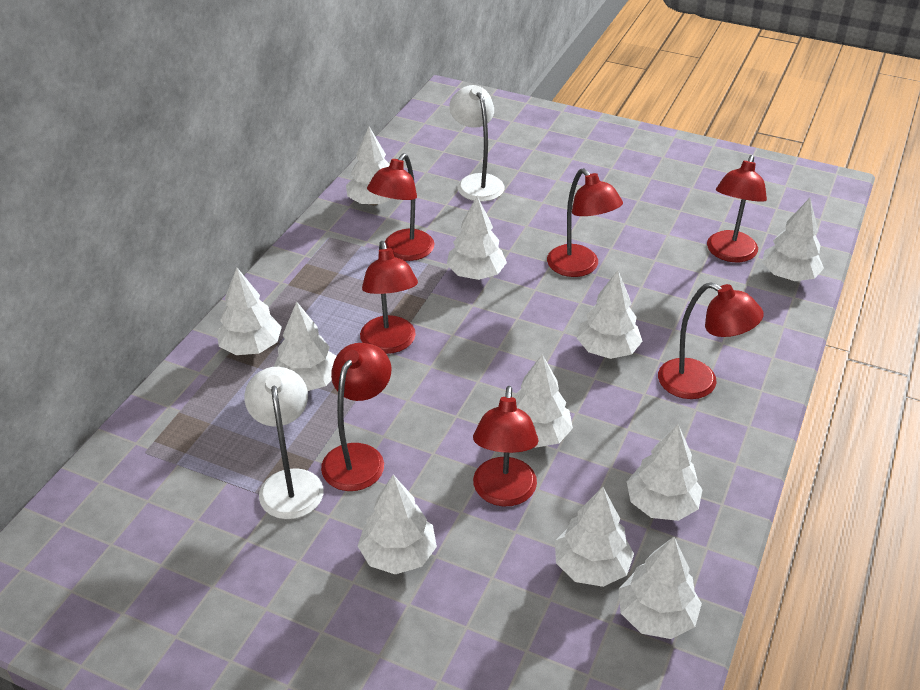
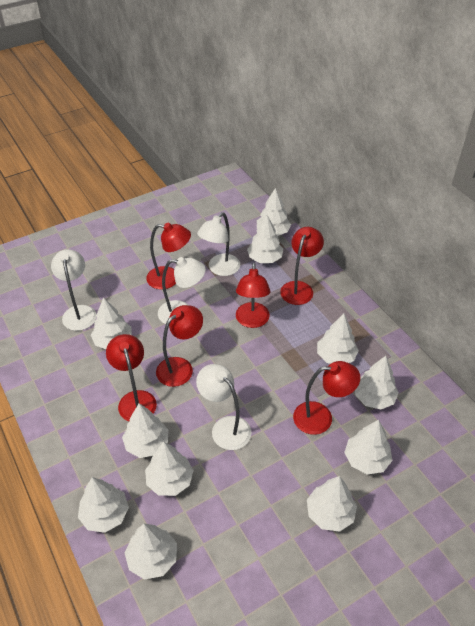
red lamp: [321,343,391,491] [360,241,418,354] [367,153,434,261] [473,386,539,506] [547,168,623,277] [658,282,764,399] [707,155,767,262] = 7 -> [106,334,157,421] [146,223,191,289] [156,305,203,387] [236,263,271,328] [280,227,324,305] [293,361,360,435] = 6
white lamp: [244,367,324,519] [449,85,505,202] = 2 -> [51,249,97,331] [158,257,206,324] [196,364,251,450] [197,212,240,276] = 4

